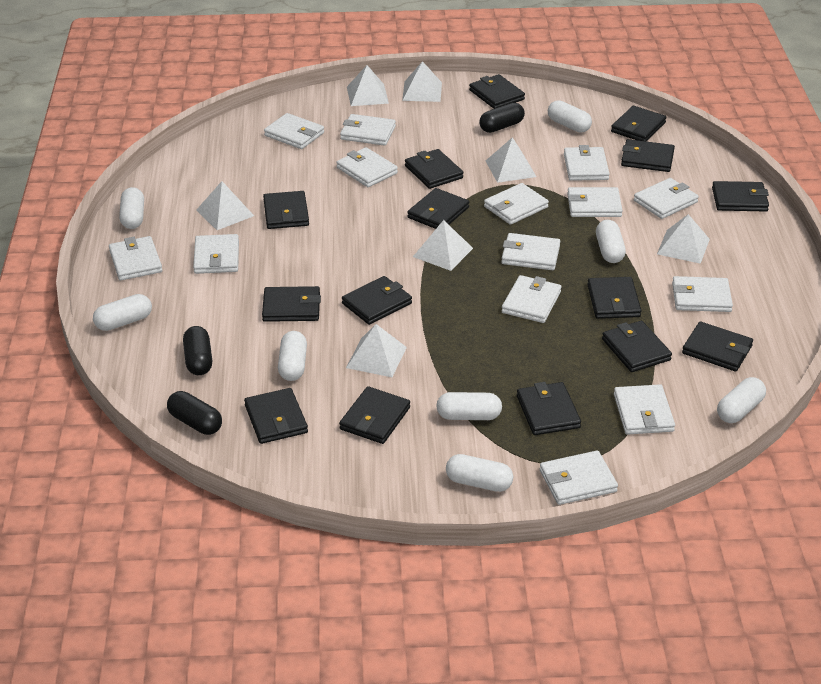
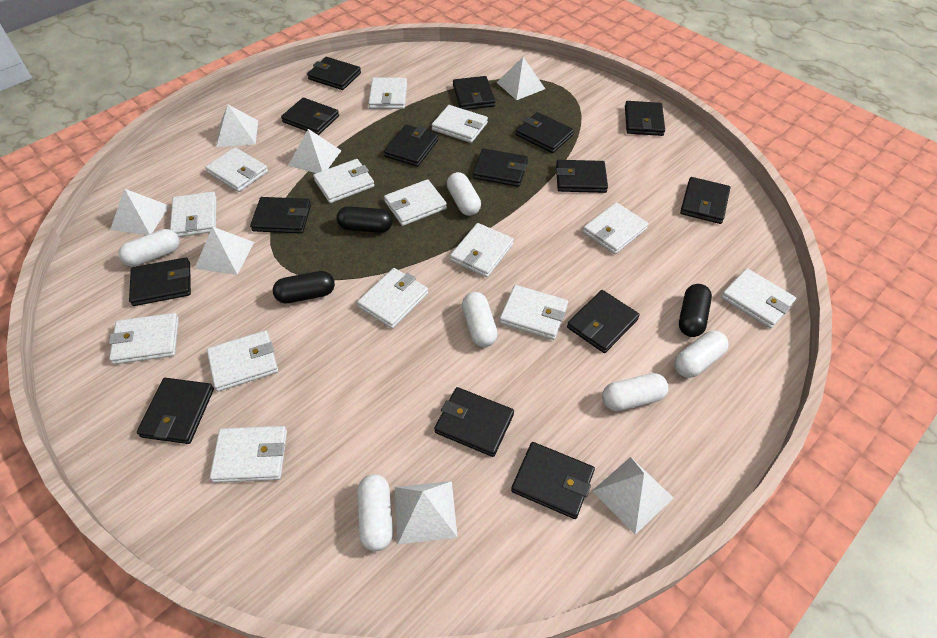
white capsule: [93,294,152,331] [119,187,144,229] [278,331,307,381] [436,392,502,420] [446,454,513,492] [548,100,592,133] [596,220,626,263] [717,377,766,423] = 8 -> [118,229,180,267] [357,474,393,551] [447,172,481,216] [462,292,498,347] [602,373,668,411] [674,331,729,378] = 6

